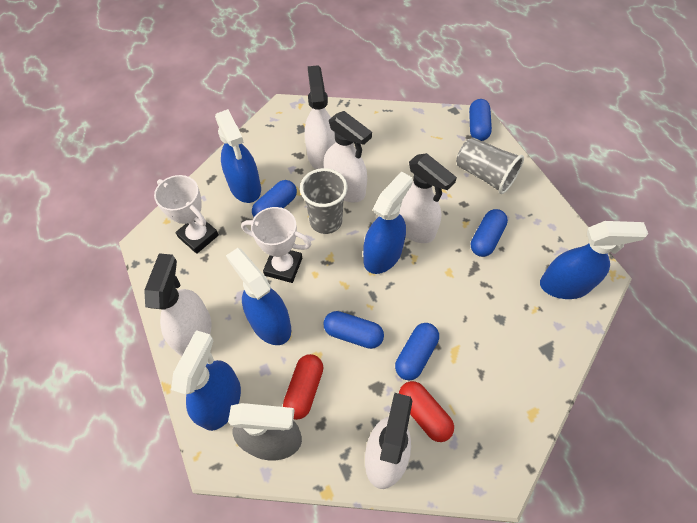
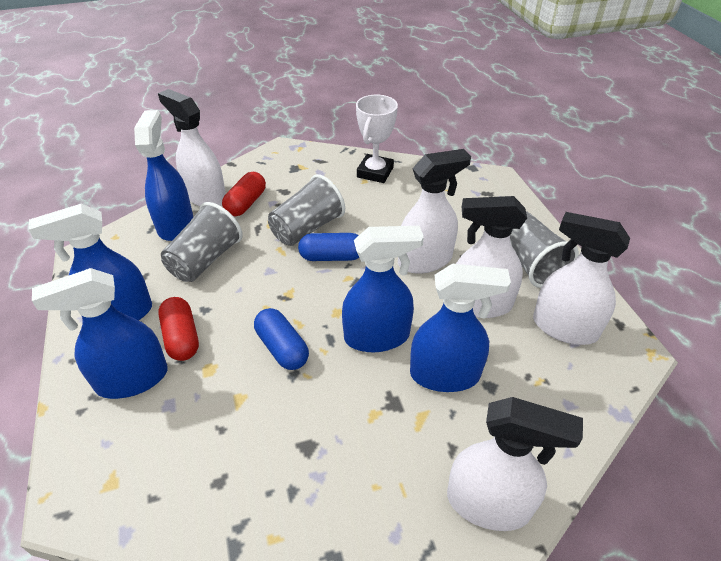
blue capsule: [252,180,297,217] [323,311,384,349] [395,323,439,380] [469,99,492,141] [471,209,508,257] = 5 -> [254,308,309,370] [298,233,359,261] = 2
grey cup: [300,168,348,234] [456,137,524,194] = 2 -> [161,202,243,282] [268,174,345,246] [510,211,579,288] = 3
grey spray bottle: [228,403,302,460] = 1 -> none = 0
white trophy: [154,175,219,254] [241,207,312,283] = 2 -> [356,95,398,183] = 1

